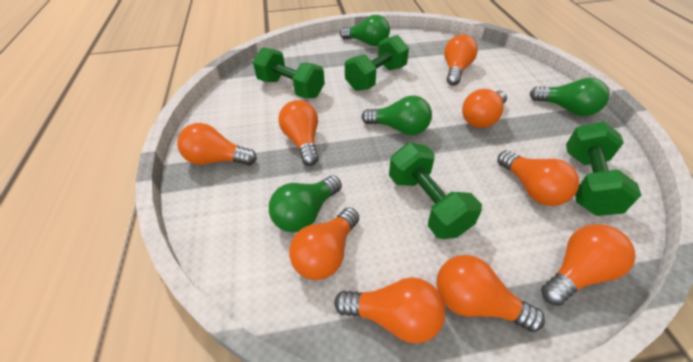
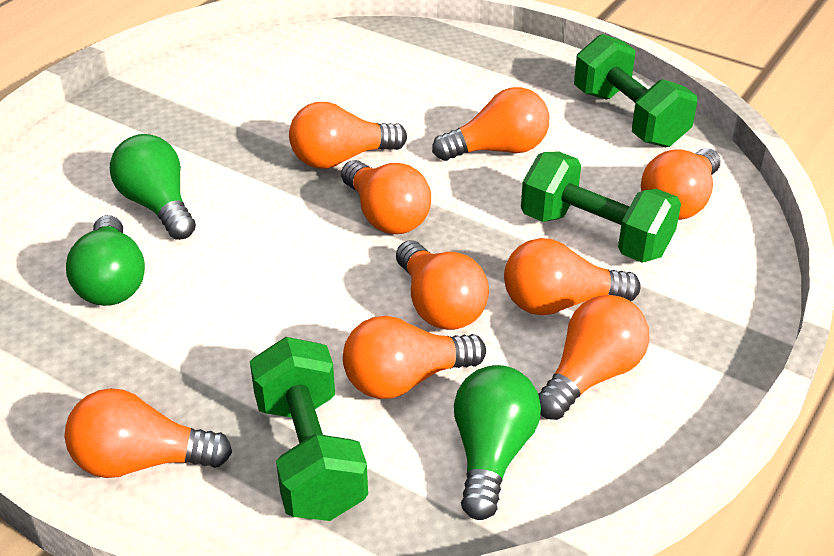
green dumbbell: [253,47,325,98] [345,35,409,91] [389,143,482,239] [566,122,641,216] = 4 -> [250,337,368,521] [521,151,681,263] [574,34,697,147] = 3
green light bulb: [269,176,342,233] [340,15,390,46] [362,96,432,135] [530,78,610,116] = 4 -> [66,215,145,306] [110,134,196,240] [454,365,541,520] = 3

